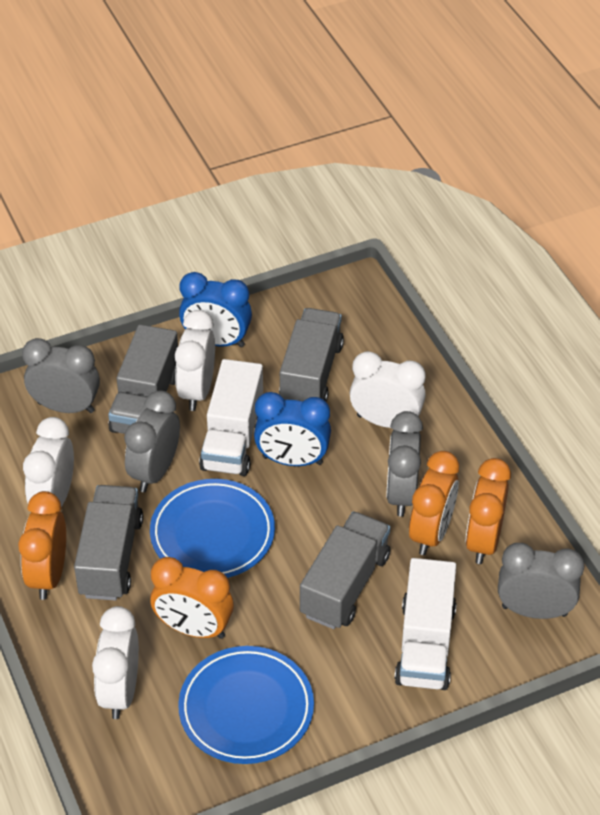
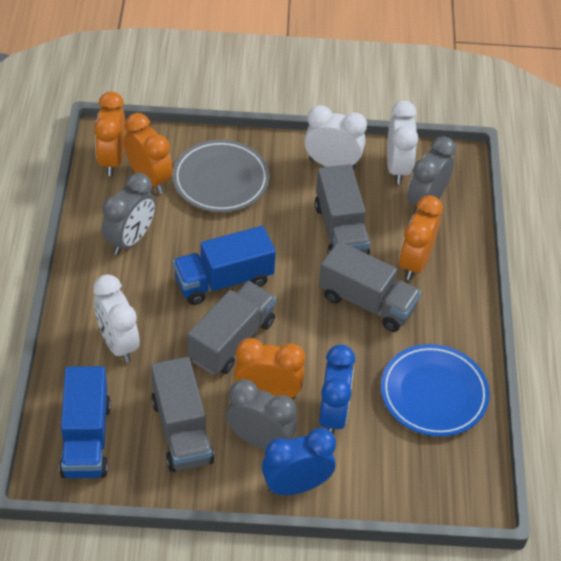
blue plate: [150,479,275,578] [178,646,314,764] = 2 -> [381,344,490,437] = 1
blue truck: none = 0 -> [59,366,111,478] [173,226,276,305] = 2
grey clock: [22,338,100,413] [124,390,180,492] [386,411,423,517] [498,543,584,619] = 4 -> [102,173,156,255] [226,379,297,450] [407,137,456,215] = 3
grey plate: none = 0 -> [172,140,270,212] = 1
white clock: [23,417,74,507] [92,606,139,719] [175,310,215,411] [350,351,426,428] = 4 -> [93,274,139,363] [304,105,367,170] [387,101,418,184] = 3
white truck: [199,359,263,476] [394,558,457,690] = 2 -> none = 0

